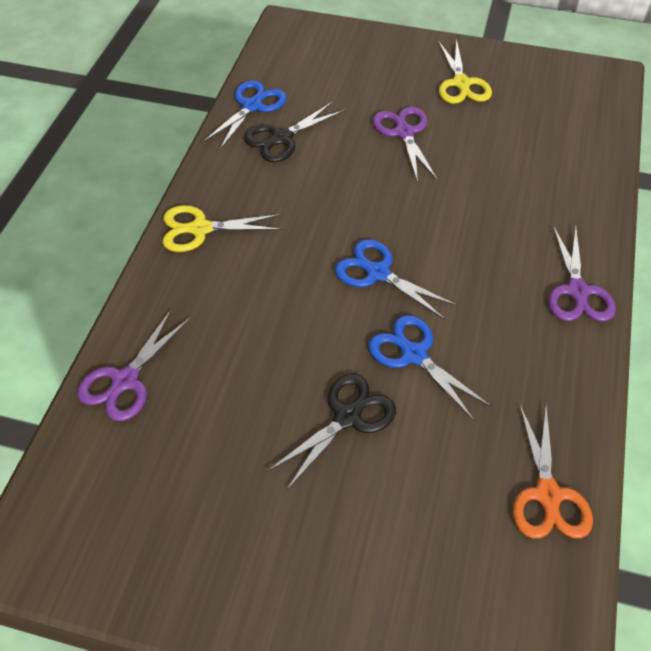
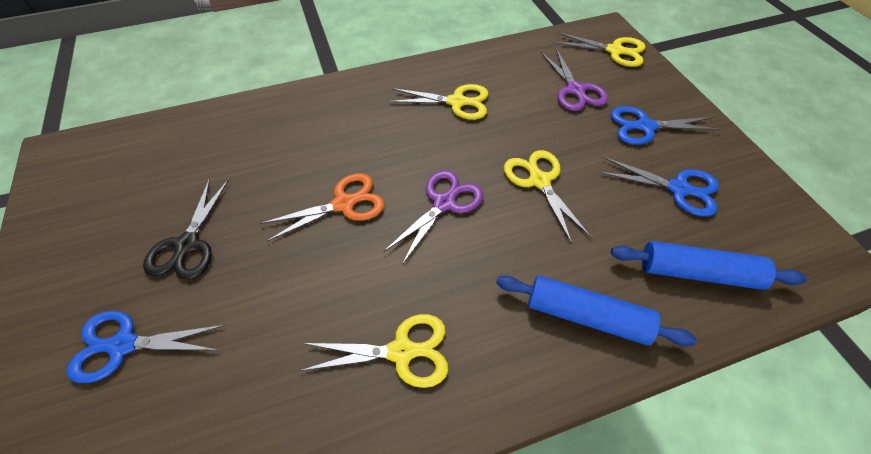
black scissors: [244,101,345,162] [268,374,396,490] = 2 -> [143,178,229,280] = 1
blue rolling pin: none = 0 -> [496,275,696,346] [611,241,807,290] = 2
purple scissors: [77,310,191,421] [373,106,438,183] [548,226,616,322] = 3 -> [384,170,483,265] [540,48,608,111] = 2
yellow scissors: [163,205,283,252] [439,39,492,104] = 2 -> [300,314,448,388] [389,84,489,120] [504,150,592,244] [553,32,646,67] = 4

